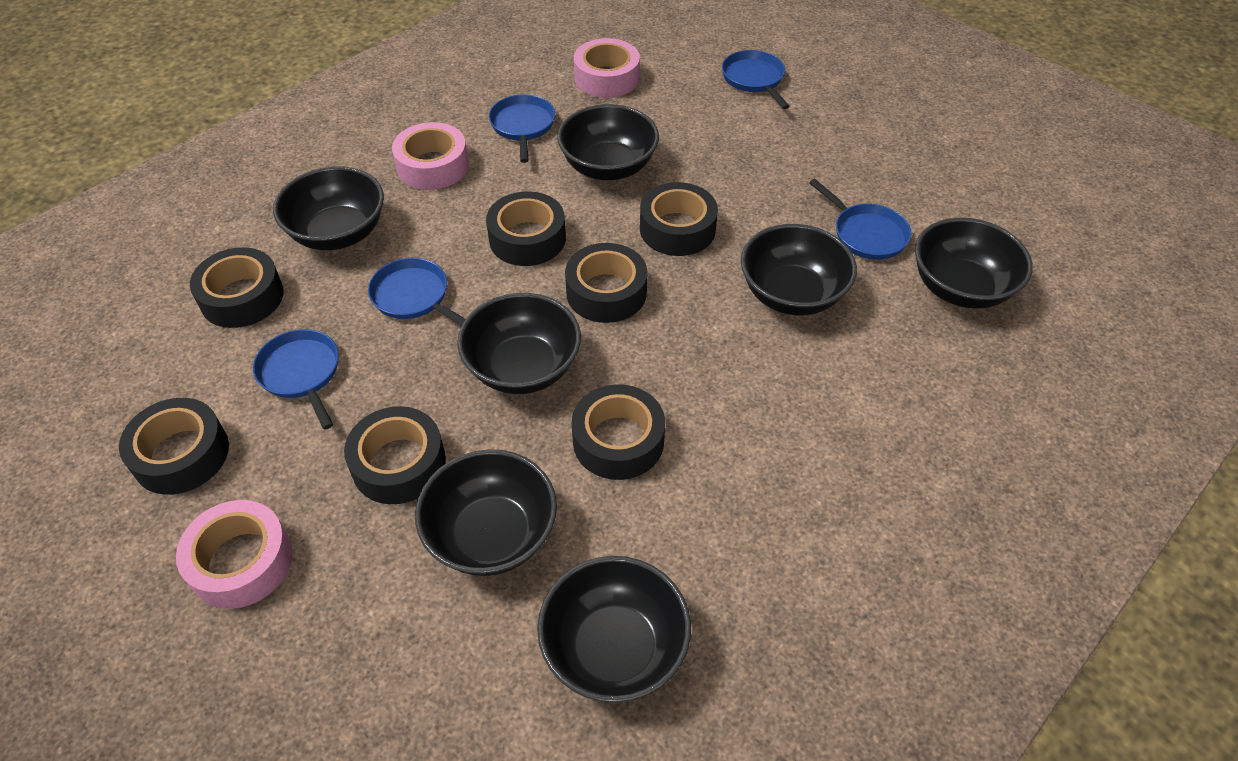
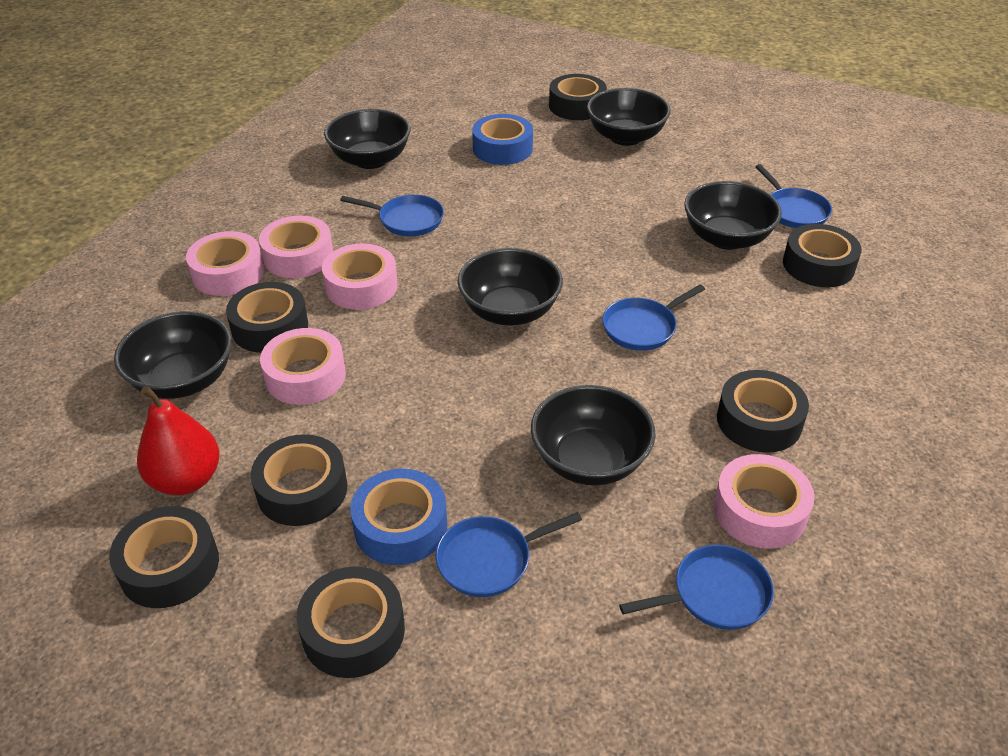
black bowl: [273,166,384,250] [415,449,557,576] [457,293,581,394] [537,556,691,703] [557,104,659,180] [741,224,857,315] [915,218,1033,309] = 7 -> [114,311,232,399] [324,109,411,169] [458,248,563,326] [531,385,656,485] [587,88,671,146] [684,181,782,250] = 6
blue tape: none = 0 -> [350,469,447,565] [472,114,533,165] = 2
pink tape: [176,500,293,609] [392,122,469,190] [574,38,640,98] = 3 -> [186,231,264,296] [259,216,333,278] [260,328,346,405] [322,243,398,310] [714,454,815,549] = 5
red pear: none = 0 -> [137,386,220,495] = 1

